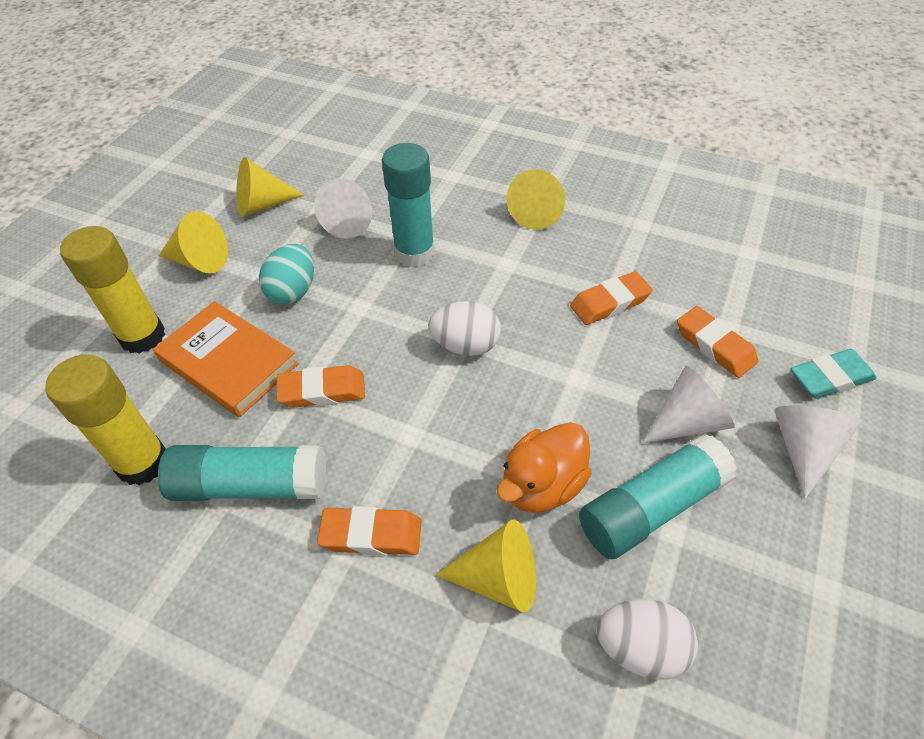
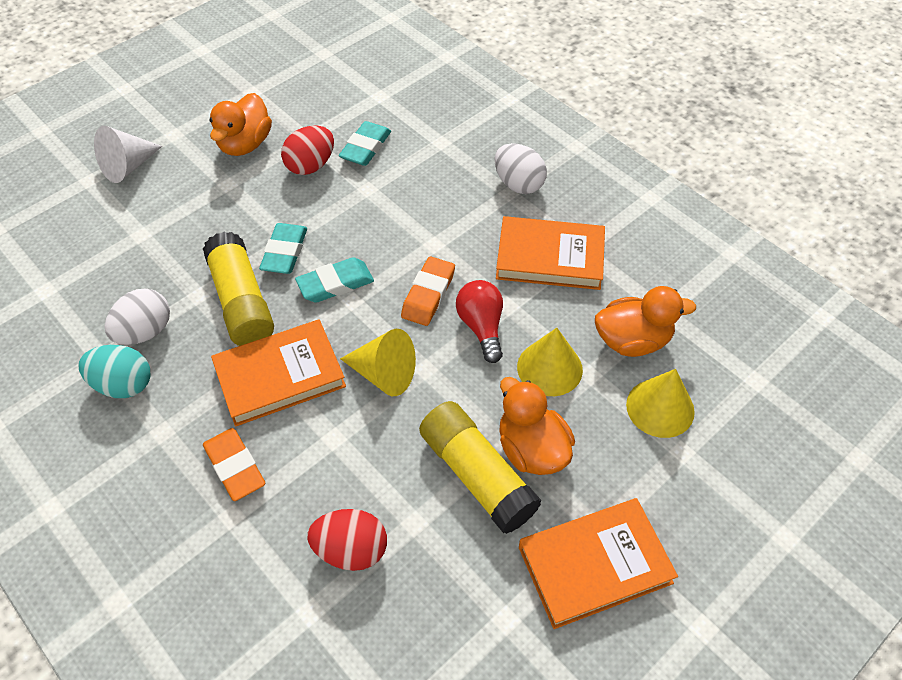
orange book: [153,301,299,417] = 1 -> [211,320,346,427] [496,216,605,290] [519,498,678,629] = 3
orange duck: [496,422,592,513] = 1 -> [209,93,272,156] [499,377,575,475] [595,286,696,357] = 3
orange eraser: [276,365,365,408] [317,506,421,556] [570,271,653,325] [677,306,758,378] = 4 -> [203,428,265,501] [401,256,455,326] = 2
red egg: none = 0 -> [281,125,334,175] [307,509,387,571] = 2
red light bulb: none = 0 -> [456,280,503,363] = 1
turquoise eraser: [791,349,877,399] = 1 -> [259,223,307,274] [295,257,374,303] [339,121,391,166] = 3
turquoise glue stick: [158,445,326,501] [382,143,435,267] [579,434,737,559] = 3 -> none = 0
white cone: [314,179,372,239] [642,366,735,444] [774,406,862,499] = 3 -> [94,126,162,183] = 1
yellow cone: [159,211,228,273] [236,157,303,217] [435,520,536,613] [507,169,565,230] = 4 -> [340,329,416,396] [517,328,583,396] [626,369,695,438] = 3

